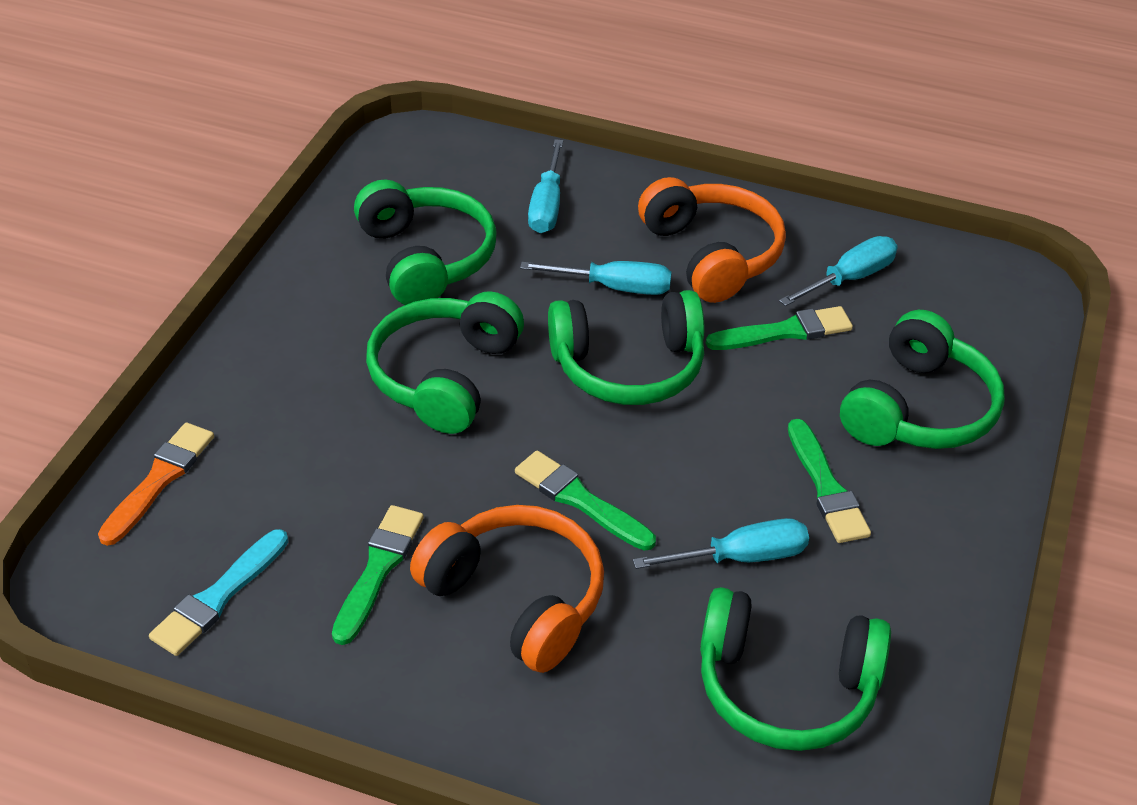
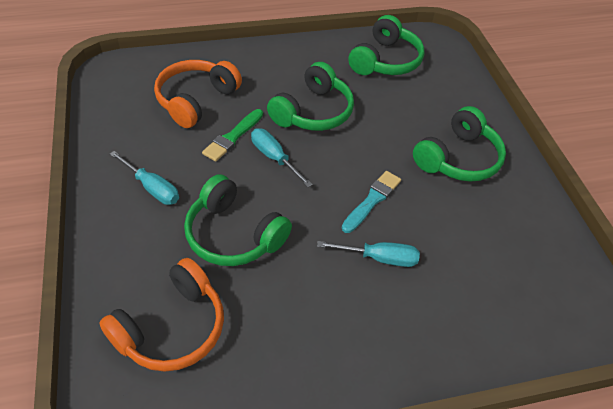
green brush: [332,505,424,645] [515,451,656,551] [706,306,853,350] [788,419,871,543] = 4 -> [202,109,263,162] = 1
green headphones: [354,180,497,305] [366,291,524,434] [548,290,704,405] [700,587,891,751] [840,310,1005,449] = 5 -> [184,174,292,266] [267,62,354,131] [348,15,424,75] [413,106,506,182] = 4
orange brush: [98,422,214,546] = 1 -> none = 0
turquoise screwdriver: [520,261,672,295] [528,139,563,233] [633,518,809,569] [779,236,898,306] = 4 -> [110,151,179,205] [251,128,313,187] [317,241,420,267] = 3

